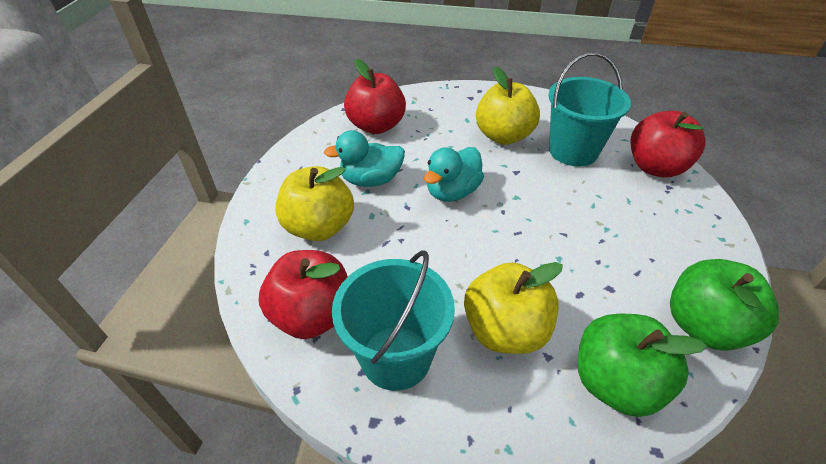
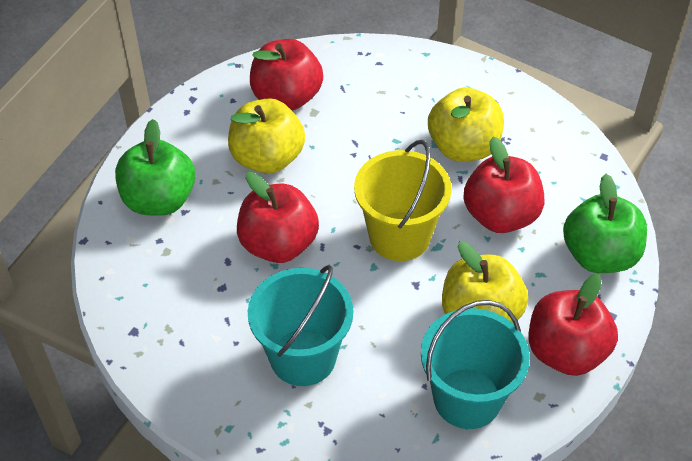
red apple: [259,250,348,339] [344,59,406,134] [631,111,705,178] = 3 -> [237,172,319,263] [250,39,323,111] [463,137,544,233] [529,274,618,376] = 4
turquoise duck: [324,130,405,187] [424,147,484,202] = 2 -> none = 0
yellow bucket: none = 0 -> [354,140,452,261] = 1

